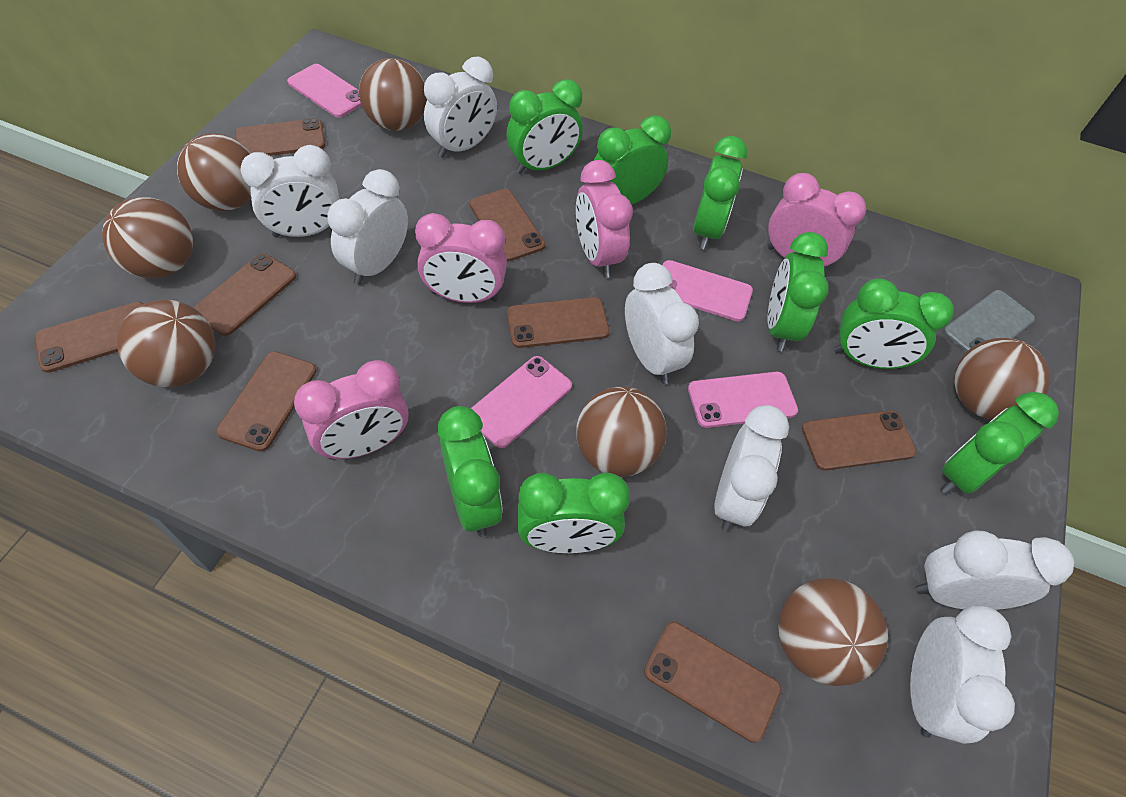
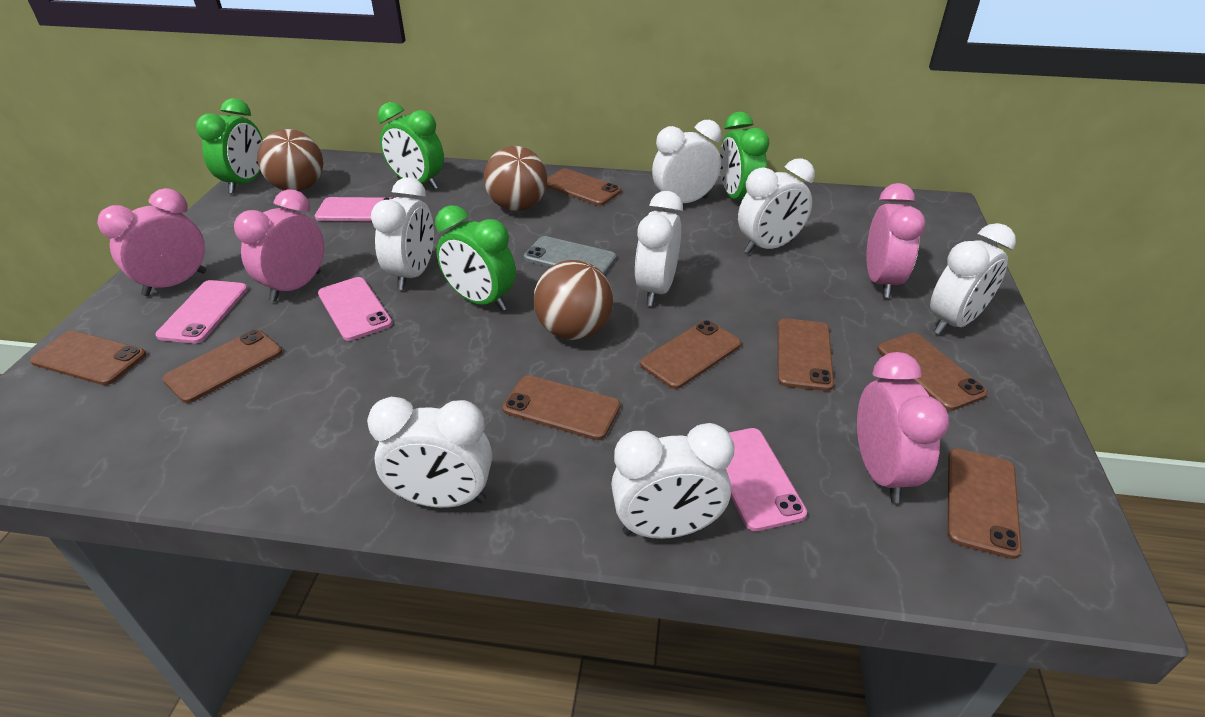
brown ball: [102,197,193,279] [117,300,216,387] [177,133,251,211] [359,58,427,131] [576,386,667,477] [778,578,888,686] [954,338,1051,420] = 7 -> [257,129,323,191] [484,146,547,211] [533,260,613,340] = 3
green clock: [438,406,503,537] [507,79,583,174] [518,473,630,553] [594,115,671,205] [693,136,748,250] [768,232,829,352] [834,279,954,370] [940,392,1059,495] = 8 -> [196,98,263,194] [378,102,444,189] [435,205,516,311] [720,112,769,200] = 4

